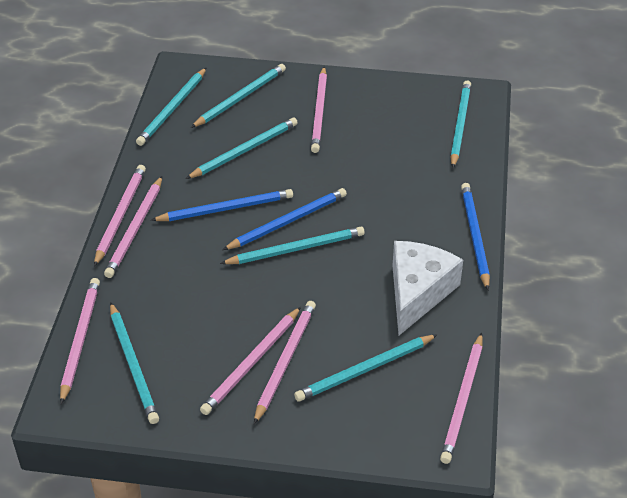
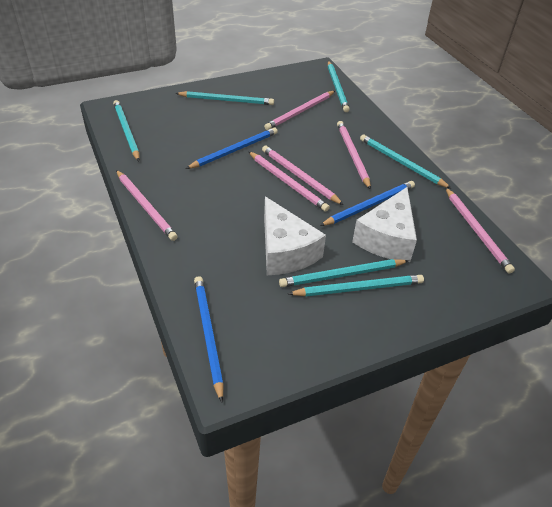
pink pencil: [60,278,100,404] [94,165,146,266] [104,176,162,278] [200,307,301,415] [254,301,316,424] [311,67,327,153] [440,333,483,464] = 7 -> [116,170,178,241] [248,151,330,212] [262,145,344,205] [264,91,335,130] [337,121,371,190] [445,187,515,274] = 6
turquoise pencil: [110,302,159,424] [136,68,206,146] [186,117,298,179] [191,64,286,128] [220,227,365,264] [294,334,438,402] [450,81,471,168] = 7 -> [113,100,140,161] [175,91,274,105] [279,259,409,287] [288,275,424,297] [328,61,350,112] [360,134,452,189] = 6
white cheese: [393,241,463,335] = 1 -> [264,197,326,275] [352,187,417,262] = 2

